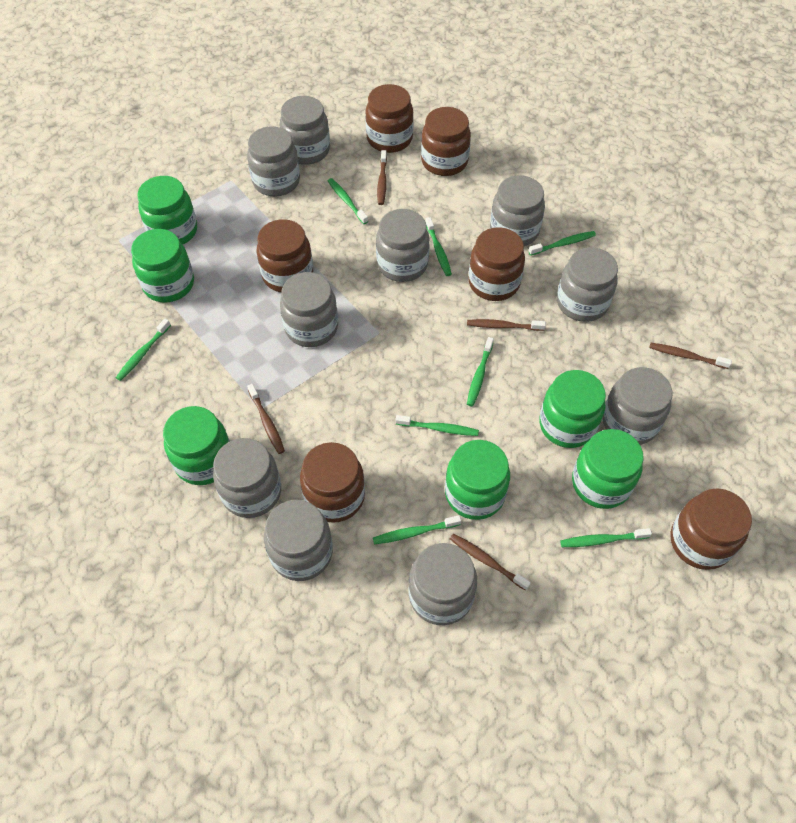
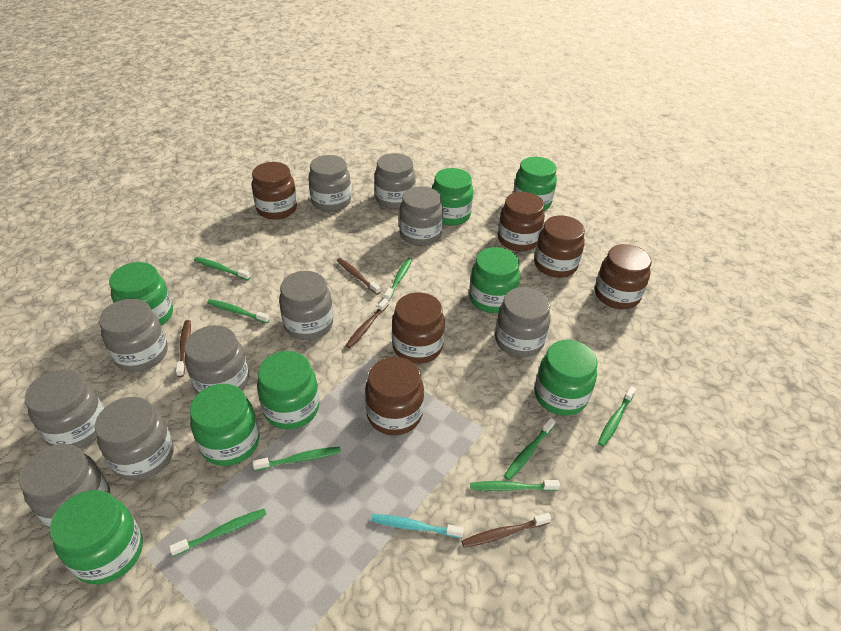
brown toothbrush: [247,384,285,454] [377,150,387,205] [450,533,531,591] [467,319,546,331] [649,343,732,369] = 5 -> [176,320,191,377] [337,258,380,295] [345,298,389,348] [462,513,551,548] = 4
green jar: [131,229,194,302] [137,176,197,245] [163,406,230,485] [445,440,510,520] [539,370,606,448] [572,429,644,509] = 6 -> [49,490,143,584] [109,262,173,326] [190,384,260,466] [257,351,320,429] [432,168,473,225] [469,247,520,313] [513,157,557,211] [535,340,598,416] = 8
turquoise toothbrush: none = 0 -> [371,514,464,538] = 1

